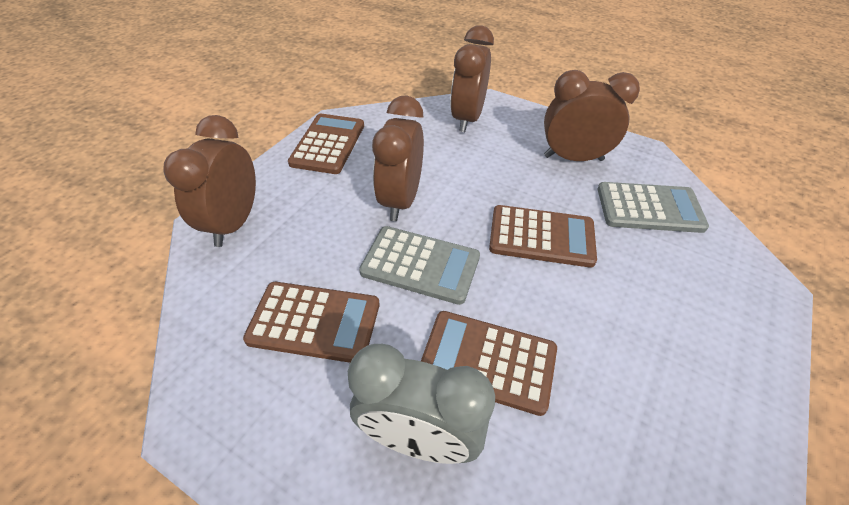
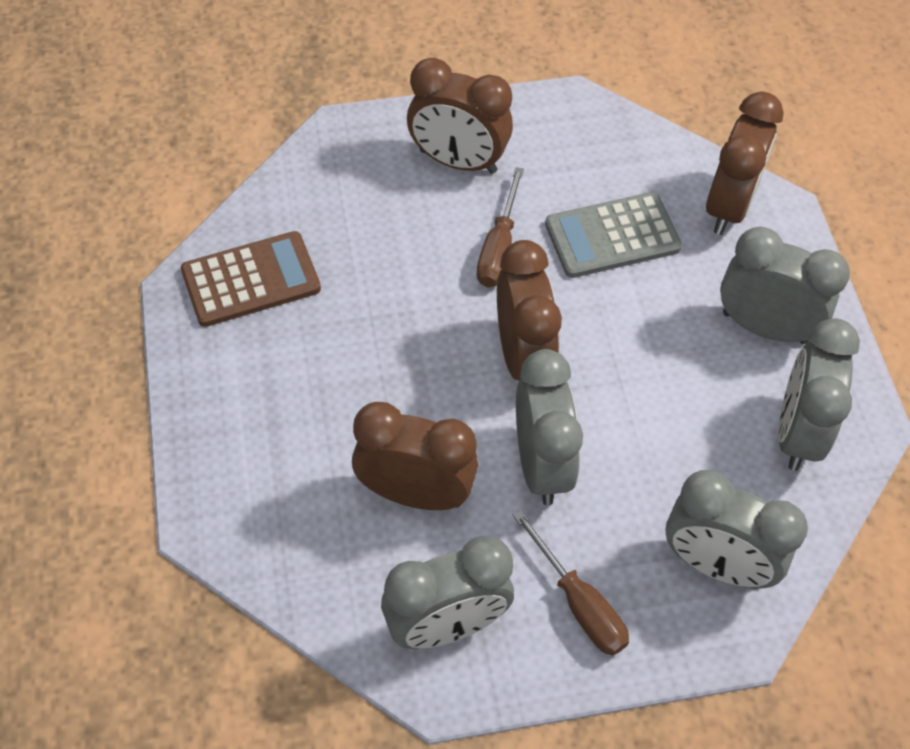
brown calculator: [243,282,380,363] [288,114,364,174] [421,311,557,416] [489,205,597,268] = 4 -> [181,231,321,327] = 1
brown screwdriver: none = 0 -> [477,167,524,287] [513,510,629,656] = 2
grey calculator: [359,226,480,305] [598,182,709,233] = 2 -> [545,192,682,278] = 1
grey clock: [348,344,495,464] = 1 -> [381,536,514,649] [516,349,583,505] [666,470,808,589] [720,226,850,344] [778,318,860,471] = 5

